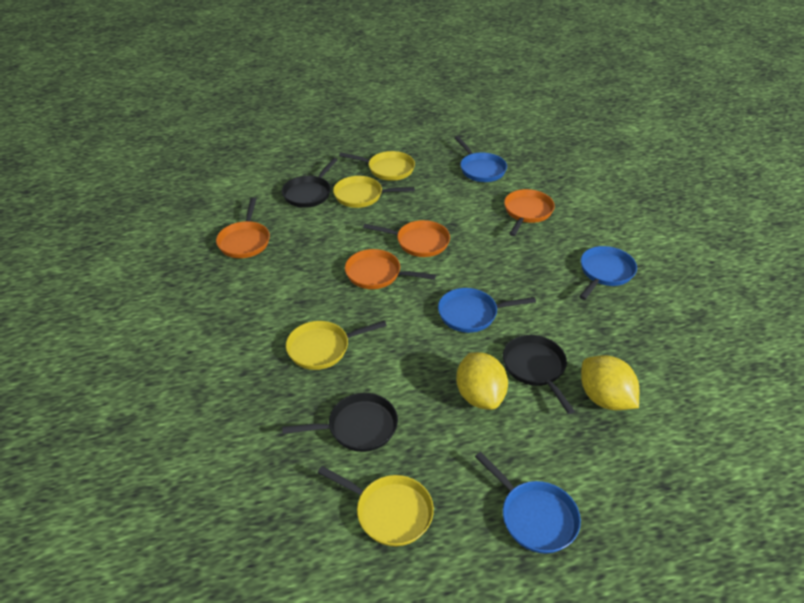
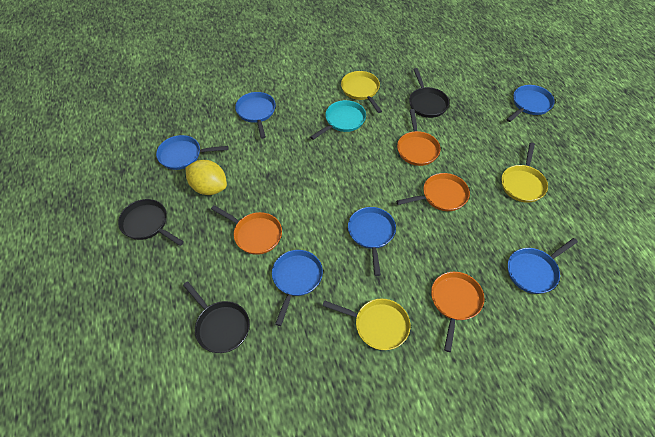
blue pan: [438,288,536,333] [455,136,507,182] [475,452,581,554] [579,246,637,300] = 4 -> [156,135,228,170] [235,92,276,139] [272,250,323,326] [348,207,396,276] [506,85,555,122] [508,238,578,294] = 6
turquoise pan: none = 0 -> [310,100,366,140] = 1
yellow lemon: [456,352,508,410] [581,355,639,410] = 2 -> [186,160,227,195] = 1
yellow pan: [286,320,387,370] [318,466,434,546] [333,176,414,208] [339,151,415,181] = 4 -> [322,299,411,350] [341,71,382,113] [501,142,548,203] = 3

